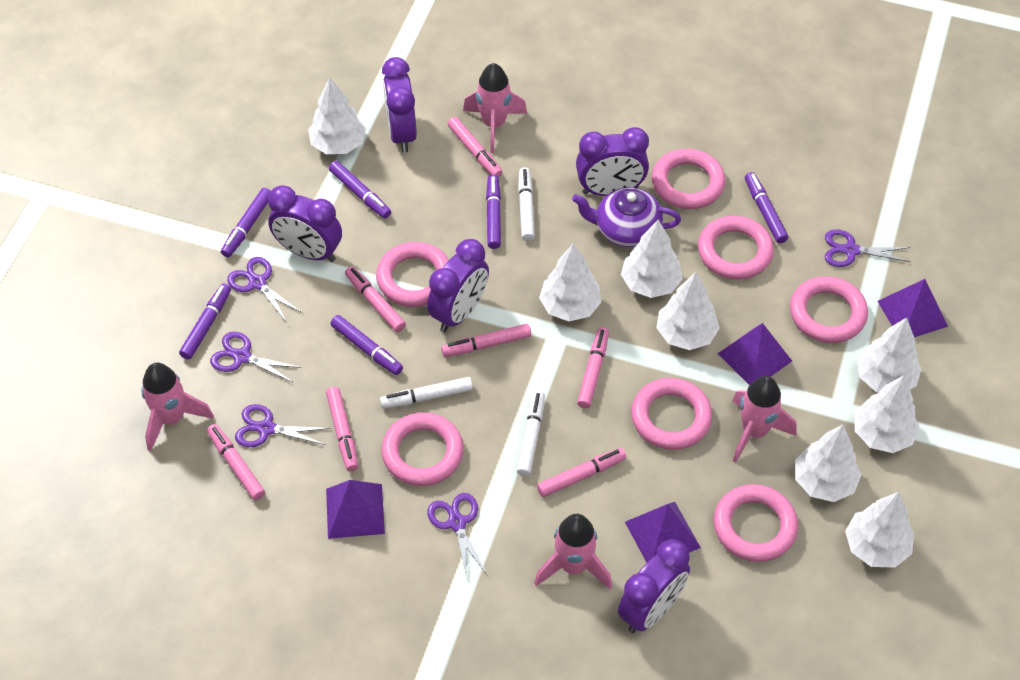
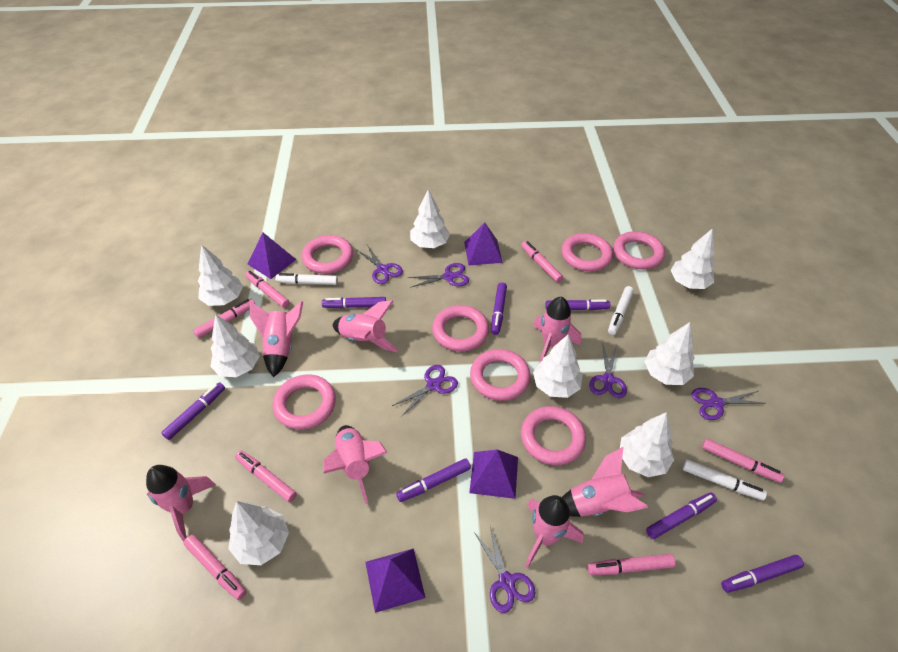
pink rocket: [141,363,214,452] [463,63,527,153] [534,514,612,589] [732,376,797,463] = 4 -> [146,465,216,542] [250,301,303,377] [323,425,387,504] [332,301,398,352] [525,495,583,568] [533,297,581,362] [562,447,648,517] = 7
purple clock: [268,185,342,262] [382,57,417,153] [427,239,489,332] [576,127,649,196] [618,539,690,633] = 5 -> none = 0
purple marker: [179,283,231,359] [221,188,271,257] [329,161,391,219] [330,315,403,375] [486,175,501,249] [745,172,788,243] = 6 -> [161,382,225,440] [322,297,386,308] [396,458,471,502] [491,283,507,335] [545,300,610,310] [646,492,717,539] [721,555,804,593] = 7
purple scissors: [210,332,302,382] [227,257,302,323] [235,404,330,447] [427,493,488,581] [825,229,911,267] = 5 -> [357,245,403,284] [392,365,458,417] [408,263,469,288] [474,526,536,613] [589,345,627,398] [691,388,763,420] = 6
purple teapot: [572,187,681,247] = 1 -> none = 0

